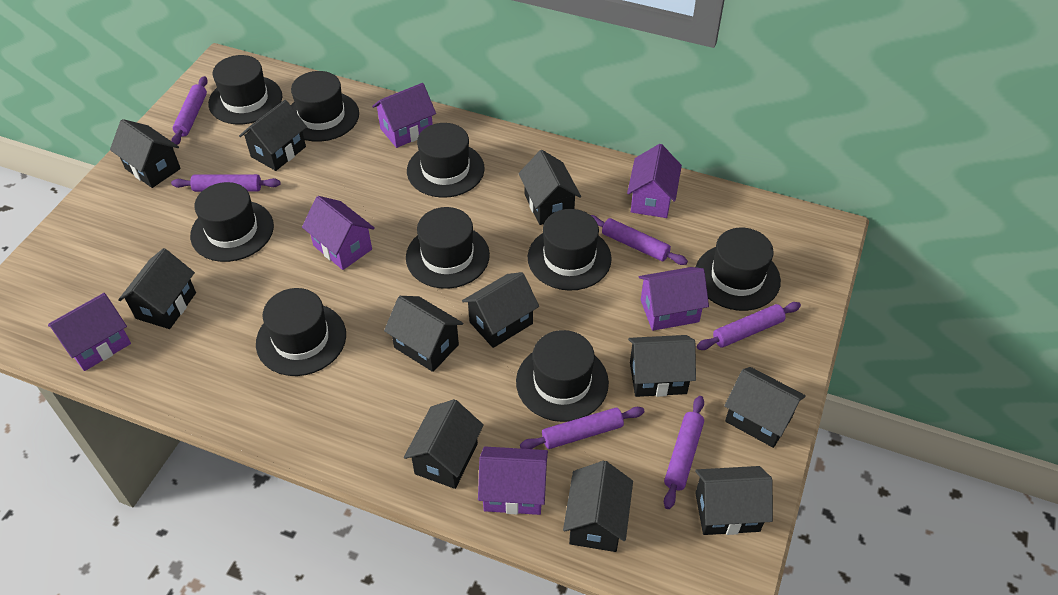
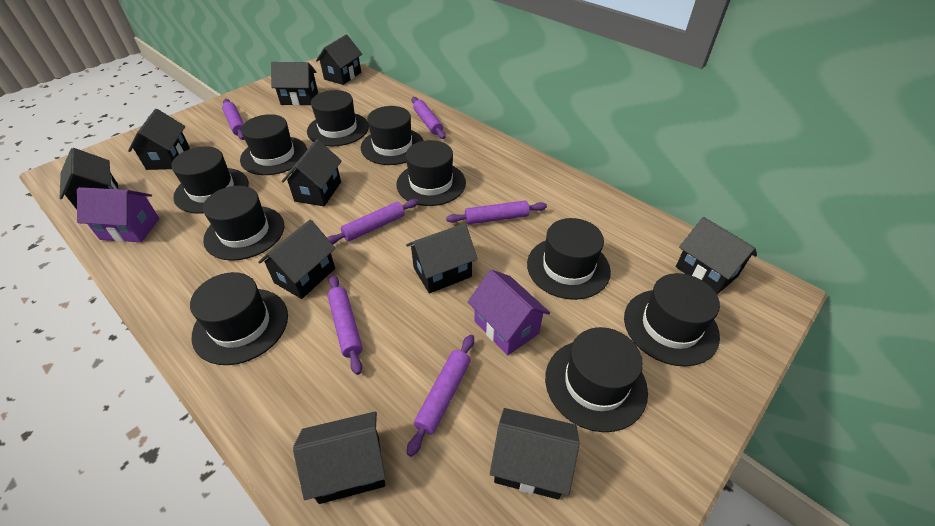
black hat: [190,182,274,262] [208,55,282,124] [256,288,346,376] [291,71,359,142] [406,207,490,289] [407,123,485,198] [516,330,609,422] [528,209,612,291] [696,228,781,311] = 9 -> [171,146,249,214] [190,272,288,365] [203,186,284,261] [240,114,307,175] [307,90,369,146] [361,106,424,165] [396,140,466,206] [527,218,611,300] [545,327,648,432] [624,273,720,367] = 10
black house: [110,119,181,188] [118,248,196,329] [239,100,307,171] [384,296,463,372] [404,399,484,489] [462,272,539,348] [518,150,581,225] [563,461,633,552] [628,335,696,397] [695,466,773,535] [724,367,806,448] = 11 -> [60,148,118,209] [128,109,190,170] [258,220,336,299] [271,62,318,106] [282,139,342,206] [293,411,386,504] [316,35,362,85] [406,223,478,294] [490,408,580,500] [676,217,757,294] = 10
purple house: [48,293,131,371] [302,196,375,270] [372,83,436,148] [478,447,548,515] [627,144,682,218] [639,267,709,331] = 6 -> [77,187,160,242] [468,270,550,355] = 2

